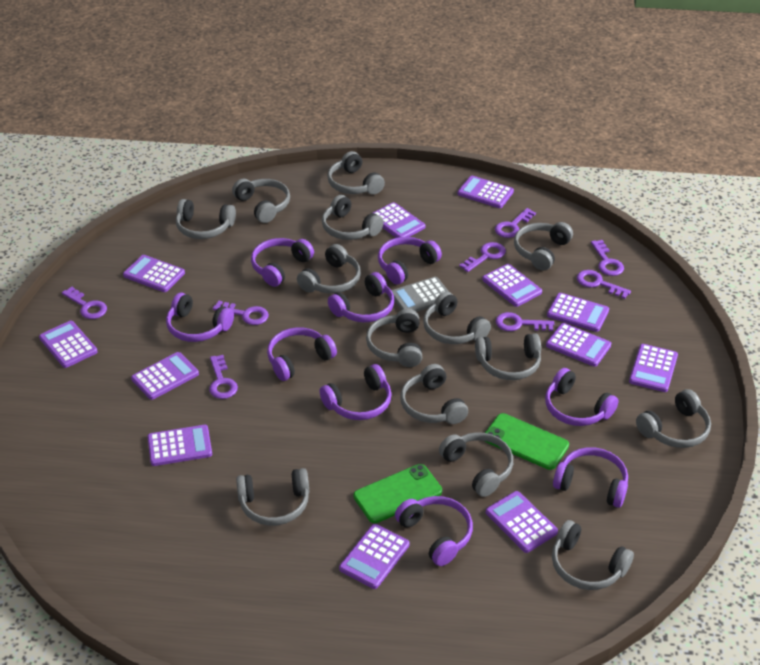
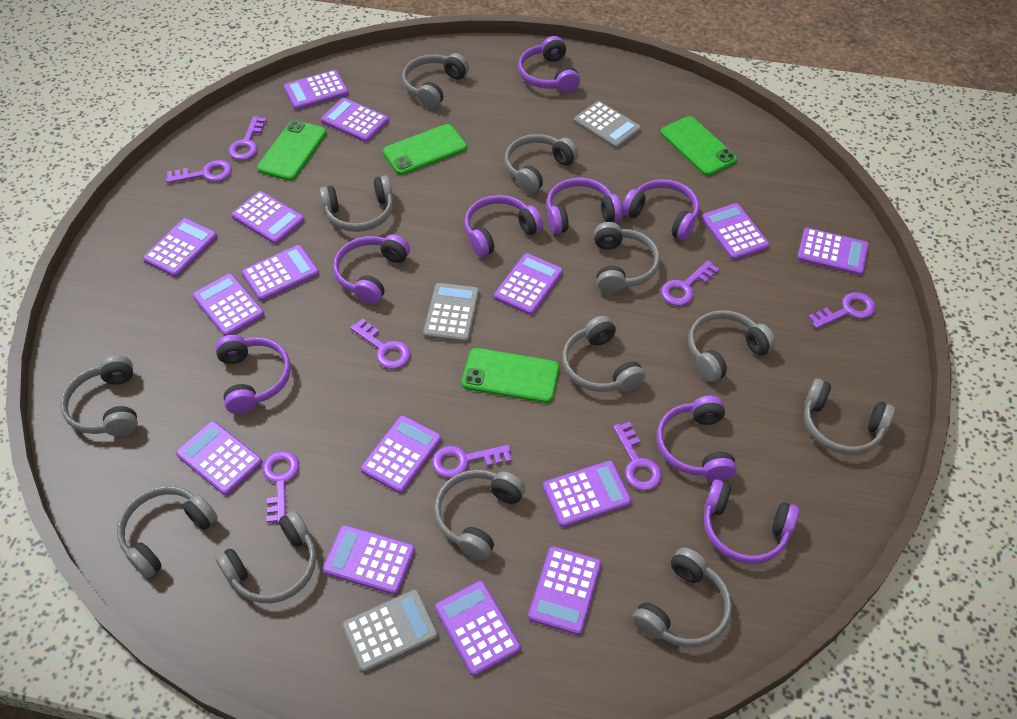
green phone: [354,464,442,523] [485,413,569,470] = 2 -> [257,120,327,181] [382,124,467,175] [461,348,560,403] [660,116,737,176] = 4
grey calculator: [391,277,449,312] = 1 -> [342,589,438,673] [423,283,480,343] [574,101,641,149] = 3
grey headphones: [176,199,236,239] [232,179,290,223] [236,468,309,526] [297,244,361,293] [322,195,384,240] [327,151,385,195] [366,309,422,367] [400,364,468,424] [423,291,491,344] [439,432,513,497] [475,333,541,380] [514,222,573,270] [552,520,634,590] [636,389,711,448] = 14 -> [60,355,138,436] [117,486,218,578] [215,510,316,603] [319,175,393,232] [402,53,469,109] [434,470,526,560] [504,134,579,194] [562,316,645,392] [594,222,660,294] [632,547,732,647] [689,310,776,382] [804,378,895,455] = 12
purple calculator: [39,321,98,368] [123,255,185,292] [131,352,199,400] [147,425,212,466] [339,524,409,589] [373,202,425,238] [458,176,514,208] [482,264,542,307] [486,491,558,553] [546,323,611,367] [547,293,609,332] [629,344,678,392] = 12 -> [143,218,217,277] [176,421,262,495] [192,274,265,336] [231,191,305,244] [242,245,319,301] [284,70,349,110] [321,98,389,142] [322,525,415,595] [361,416,442,493] [435,581,521,676] [494,253,563,315] [528,546,601,635] [543,461,631,527] [701,203,770,260] [797,228,869,276] = 15
purple headphones: [166,293,234,342] [251,238,314,287] [267,327,337,381] [320,364,392,420] [328,272,394,322] [378,237,442,285] [395,496,473,566] [545,368,619,426] [553,447,628,508] = 9 -> [215,335,291,414] [333,234,410,305] [464,195,543,257] [518,36,580,93] [546,178,622,234] [622,179,699,240] [657,396,737,481] [704,479,799,564] = 8

